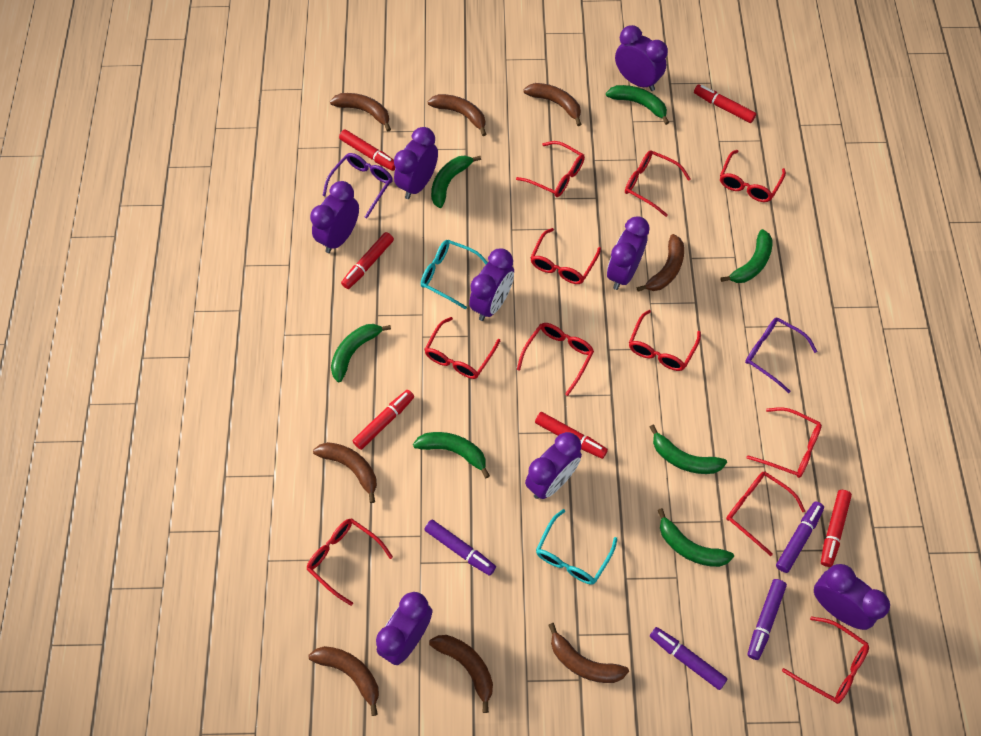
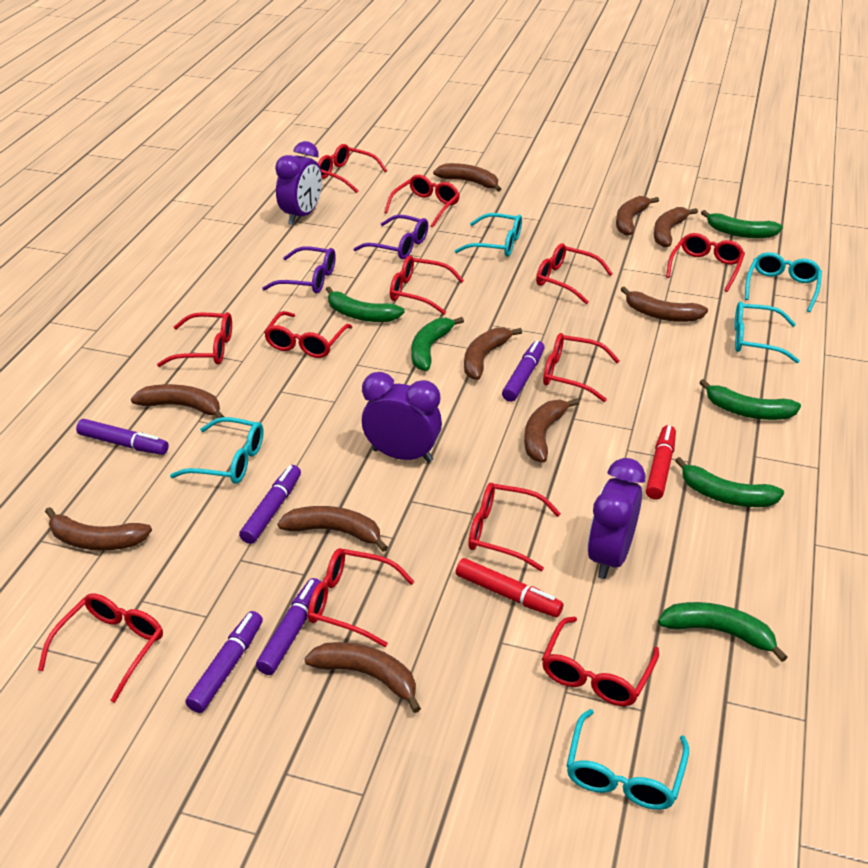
brown banana: [308,646,379,716] [313,442,377,503] [330,93,391,131] [428,94,486,136] [429,635,493,713] [523,83,581,126] [548,623,629,683] [637,234,684,292] = 8 -> [45,507,152,551] [131,384,224,418] [278,506,388,552] [304,642,421,713] [433,163,501,192] [464,327,522,380] [524,398,579,463] [616,196,659,236] [620,286,708,322] [654,207,698,247] = 10
green banana: [331,324,391,382] [413,432,490,478] [431,156,481,208] [606,85,669,125] [650,425,727,474] [658,508,734,567] [720,229,772,283] = 7 -> [326,286,405,322] [411,317,464,371] [658,602,788,662] [675,457,784,507] [699,379,801,420] [701,210,783,238] = 6
purple clock: [310,181,359,253] [376,592,432,665] [394,127,438,199] [469,248,514,321] [525,432,582,499] [607,216,650,290] [615,25,668,91] [814,564,890,630] = 8 -> [275,141,322,225] [362,372,442,463] [587,458,645,579] = 3
purple marker: [424,520,496,576] [650,627,727,690] [747,579,787,660] [776,501,824,573] = 4 -> [76,419,169,455] [186,611,263,713] [239,465,301,544] [256,578,321,675] [502,340,544,402] = 5
red glasses: [307,518,393,606] [424,317,500,379] [516,141,585,197] [517,323,594,396] [530,228,601,284] [625,150,691,217] [629,310,701,371] [720,150,786,202] [726,472,805,556] [747,407,822,478] [782,617,869,704] = 11 -> [38,594,163,703] [157,312,232,367] [264,311,352,358] [308,548,415,647] [318,144,387,193] [384,175,460,228] [390,255,464,315] [468,483,561,571] [536,243,613,304] [542,617,659,706] [543,333,620,402] [666,233,745,292] = 12
red marker: [339,129,396,171] [341,232,394,289] [353,390,414,450] [535,412,608,459] [694,84,756,123] [821,490,852,567] = 6 -> [456,558,563,617] [646,425,676,500] = 2
turquoise glasses: [421,240,488,310] [536,509,617,585] = 2 -> [170,417,264,484] [455,213,522,257] [566,709,689,810] [734,301,800,363] [745,252,822,312] = 5

